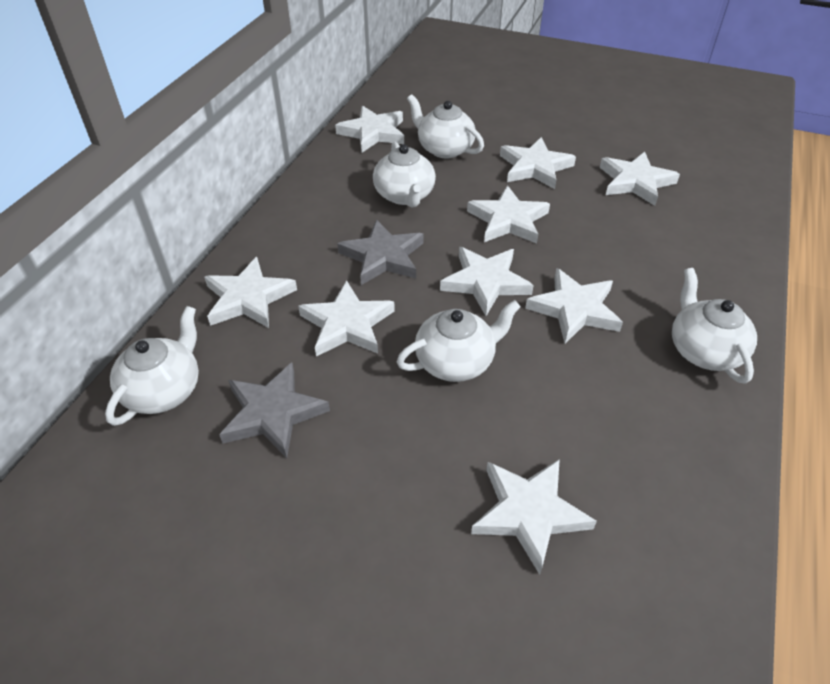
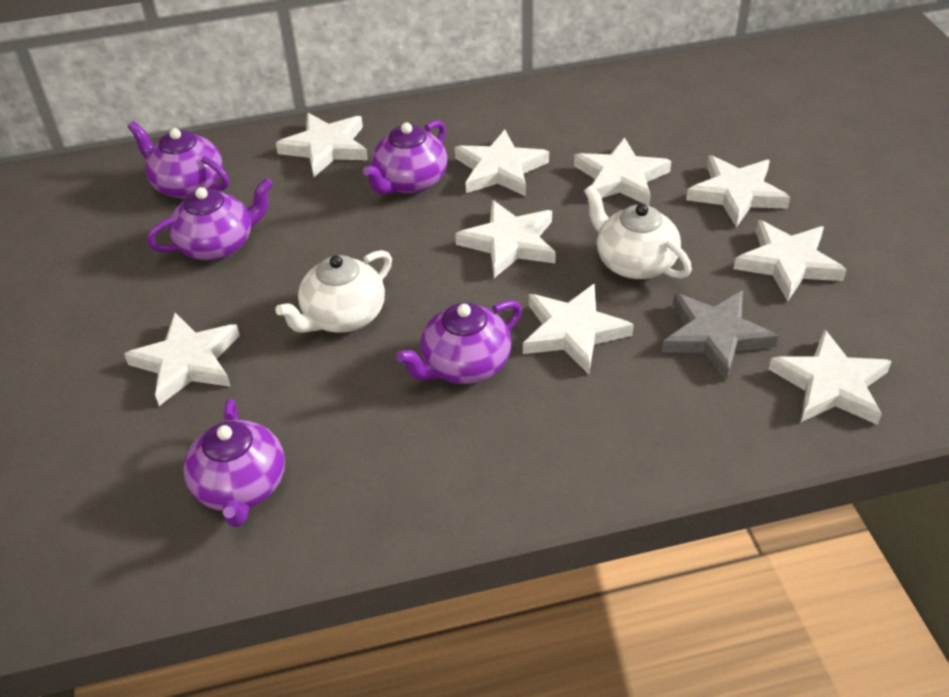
grey star: [219,363,330,458] [337,219,424,285] = 2 -> [662,291,778,381] = 1
purple teapot: none = 0 -> [128,121,229,199] [147,178,273,261] [183,399,285,527] [363,120,448,194] [396,300,522,384] = 5
white teapot: [105,306,199,426] [373,142,436,207] [397,300,521,382] [407,94,484,158] [672,268,757,384] = 5 -> [275,250,392,333] [584,185,692,279] = 2

